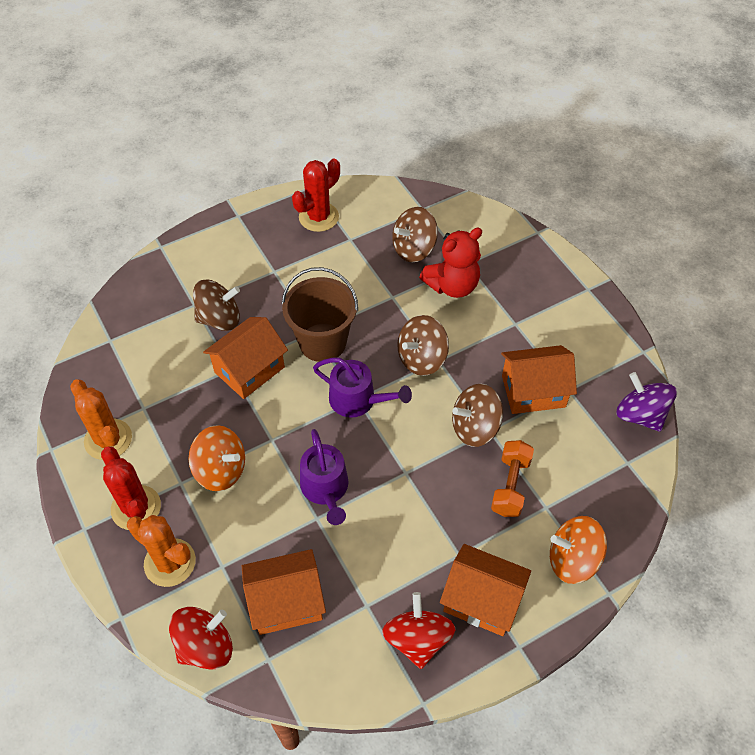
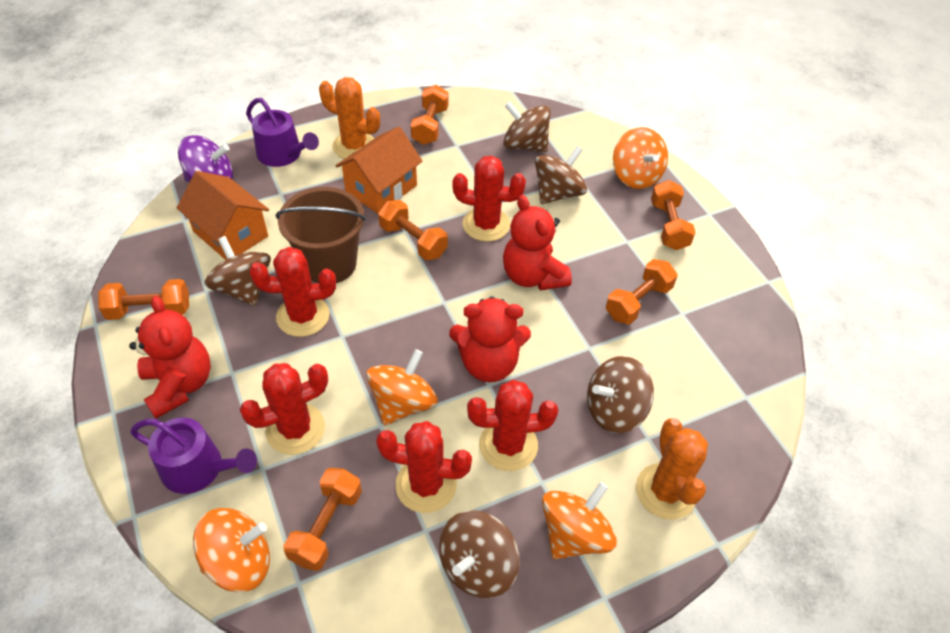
brown spinning top: [193,279,240,331] [392,207,438,262] [397,315,449,376] [452,384,503,447] = 4 -> [204,236,271,306] [439,510,520,598] [503,101,551,152] [535,146,587,204] [587,356,654,433] = 5
orange dumbbell: [491,440,534,517] = 1 -> [98,279,189,320] [283,468,362,571] [378,200,448,260] [411,85,449,145] [606,259,677,324] [651,180,696,250] = 6
orange house: [203,317,288,399] [242,549,326,635] [440,544,531,636] [501,345,577,414] = 4 -> [177,171,269,260] [336,127,422,214] = 2
orange spinning top: [189,425,245,491] [550,516,607,584] = 2 -> [193,508,270,592] [366,349,438,425] [542,482,617,559] [613,127,668,189] = 4
red cactus: [101,447,161,530] [292,158,340,232] = 2 -> [240,363,328,455] [250,247,336,337] [376,421,472,513] [452,156,526,242] [467,380,558,471] = 5
red spinning top: [169,607,233,670] [382,592,455,669] = 2 -> none = 0
red teddy bear: [419,228,482,298] = 1 -> [129,296,211,419] [449,296,531,382] [503,195,572,291] = 3

